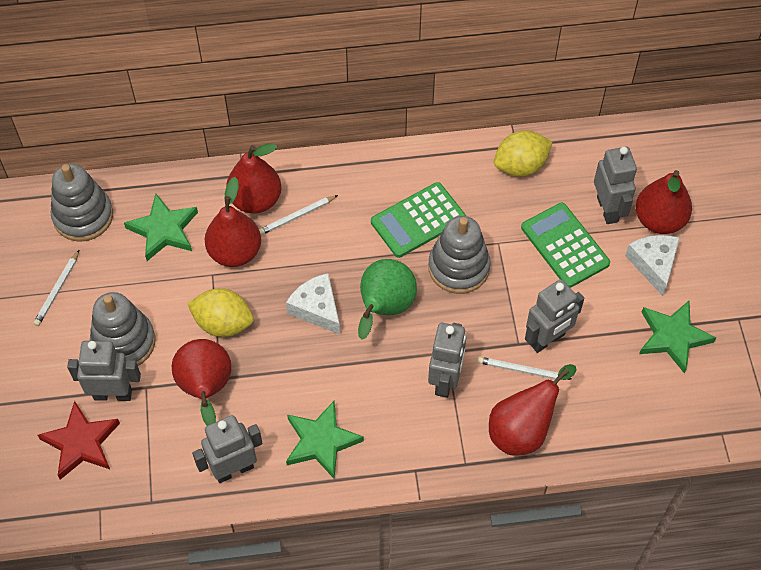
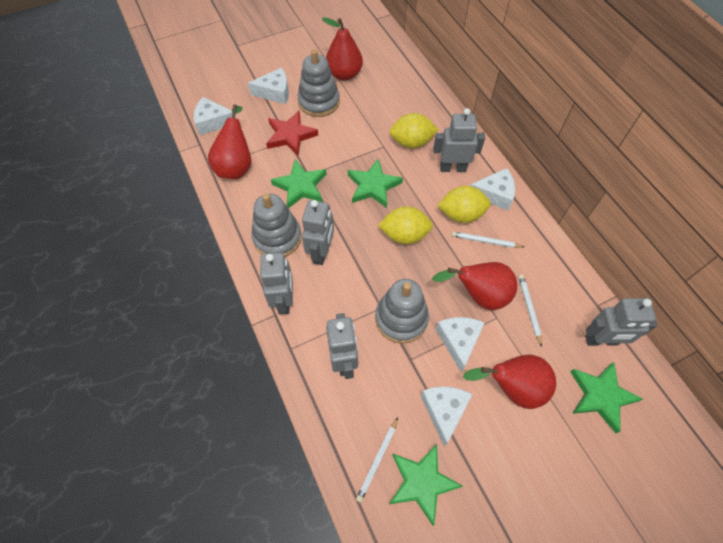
green calculator: [371,182,466,258] [521,203,610,288] = 2 -> none = 0
green pear: [358,259,417,340] = 1 -> none = 0
green star: [124,194,198,261] [286,401,364,479] [639,301,716,373] = 3 -> [271,159,327,208] [348,159,403,208] [389,444,463,526] [570,362,643,433] = 4
red pear: [172,339,231,426] [205,177,261,267] [226,143,281,214] [489,364,577,456] [636,170,692,234] = 5 -> [208,104,251,179] [322,17,363,81] [432,262,517,310] [463,355,556,409] = 4
white cheese: [286,273,340,334] [625,235,680,296] = 2 -> [194,97,236,135] [248,67,289,104] [421,386,473,447] [436,317,485,372] [470,168,515,210] = 5
yellow lemon: [187,288,254,337] [494,130,553,177] = 2 -> [378,206,433,244] [390,113,438,148] [437,186,491,223] = 3

